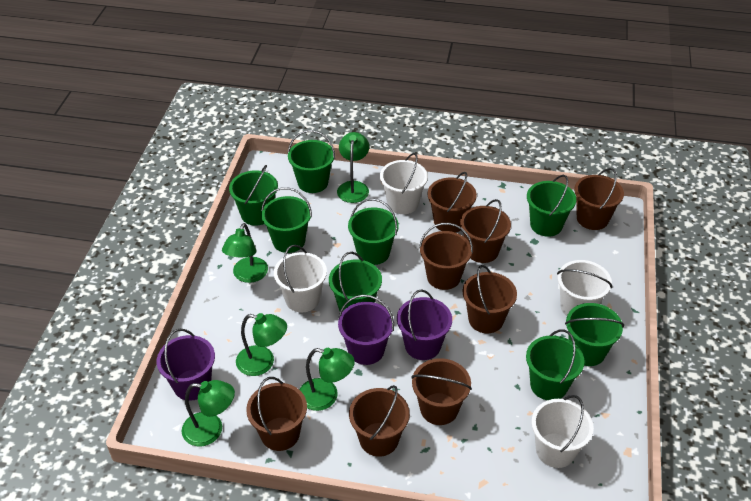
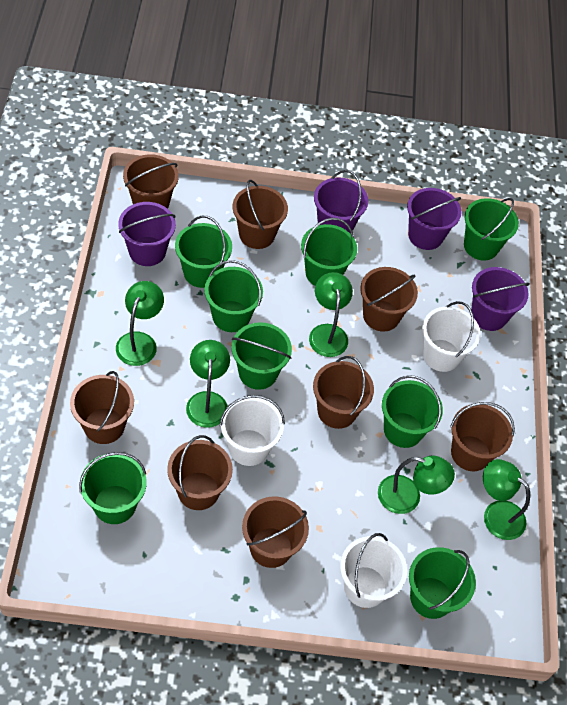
purple bucket: [157,329,215,401] [338,294,394,365] [397,290,452,360] = 3 -> [118,202,176,266] [314,170,368,233] [407,188,462,250] [471,267,530,331] = 4
white bucket: [274,245,327,312] [380,153,428,214] [531,395,594,468] [557,260,612,316] = 4 -> [220,395,285,466] [340,533,407,608] [422,301,481,372] = 3

